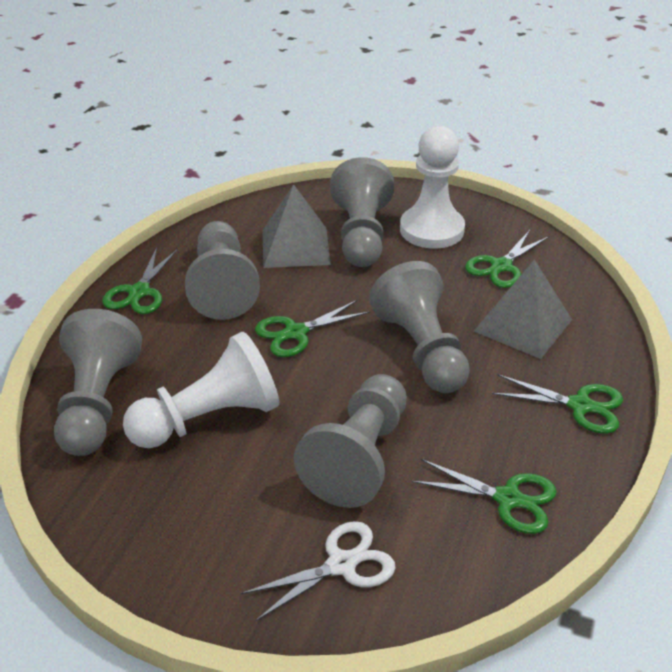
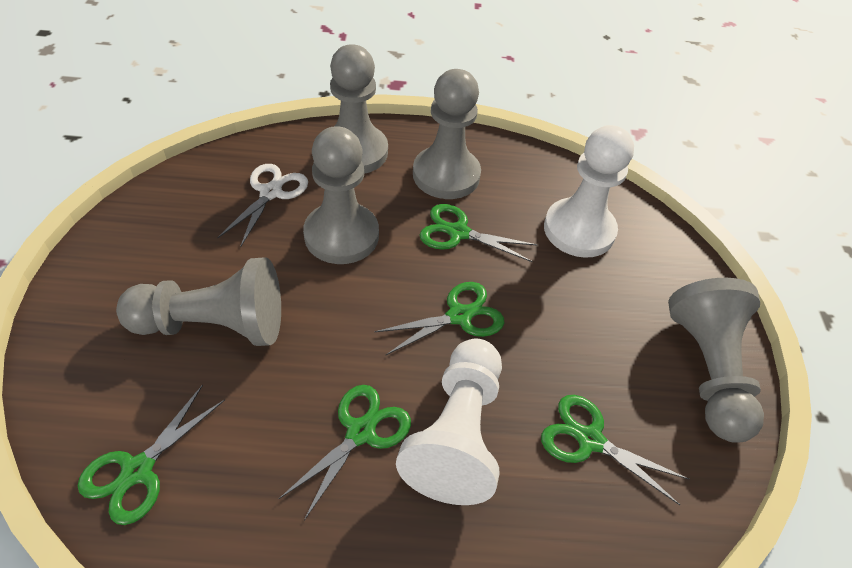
grey pyramid: [262,184,331,268] [474,259,572,359] = 2 -> none = 0

